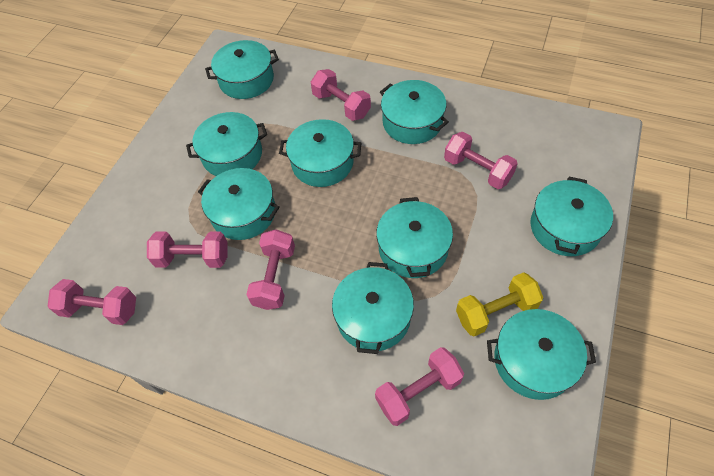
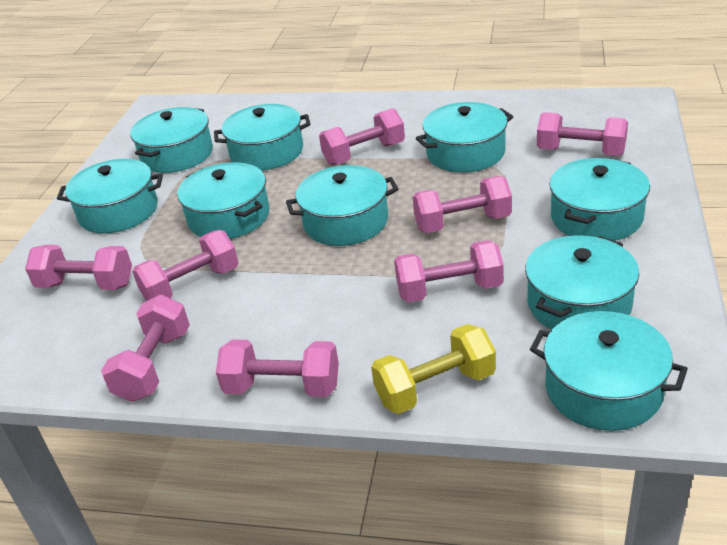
pink dumbbell: [48,279,136,325] [147,232,228,268] [246,229,295,310] [311,69,371,121] [375,347,464,426] [444,132,518,189] = 6 -> [25,245,132,290] [101,295,190,402] [132,230,239,301] [216,339,339,397] [319,108,405,165] [394,240,504,302] [413,176,512,233] [537,112,628,156] = 8

